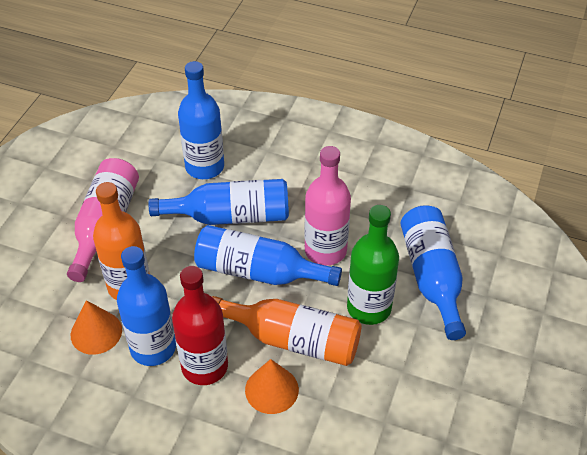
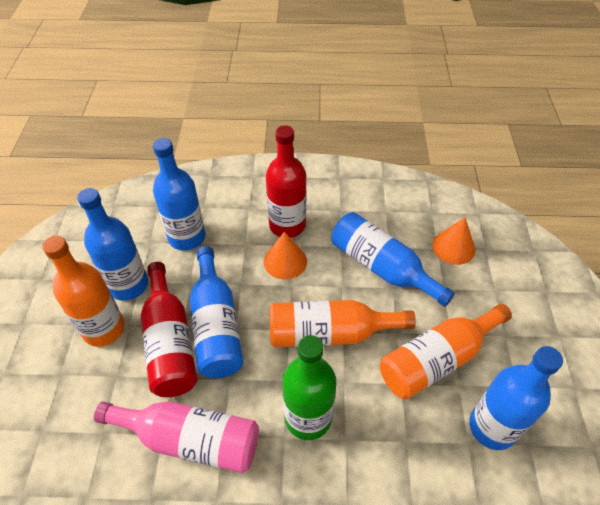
orange bottle: [93,182,150,300] [212,296,361,366] = 2 -> [42,236,125,347] [269,300,416,347] [380,304,512,399] = 3
pink bottle: [67,158,139,282] [304,146,351,266] = 2 -> [94,401,259,473] = 1
red bottle: [172,266,228,385] = 1 -> [141,262,197,397] [266,125,307,238] = 2

